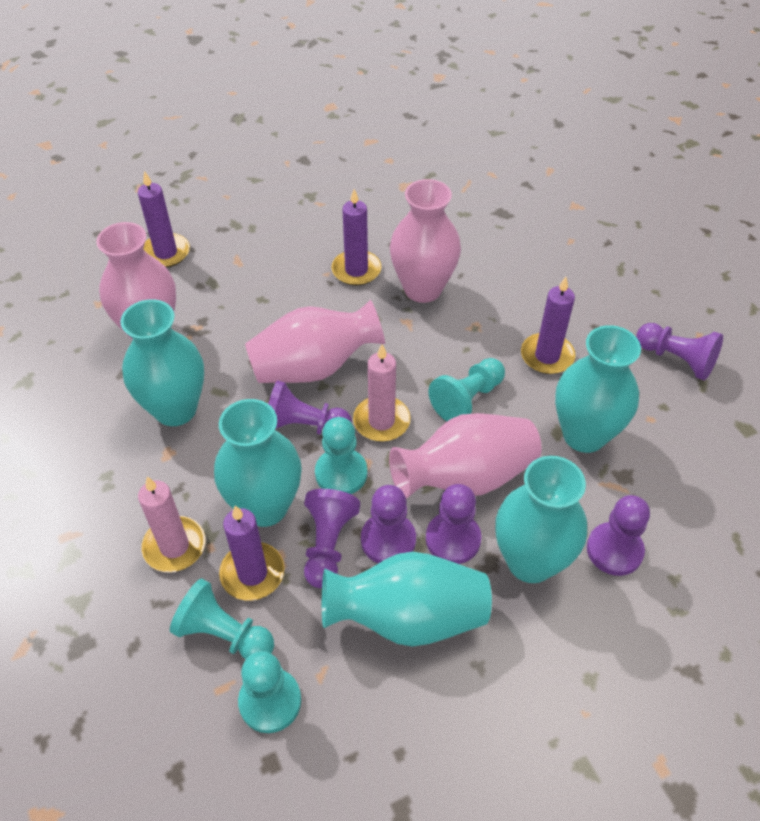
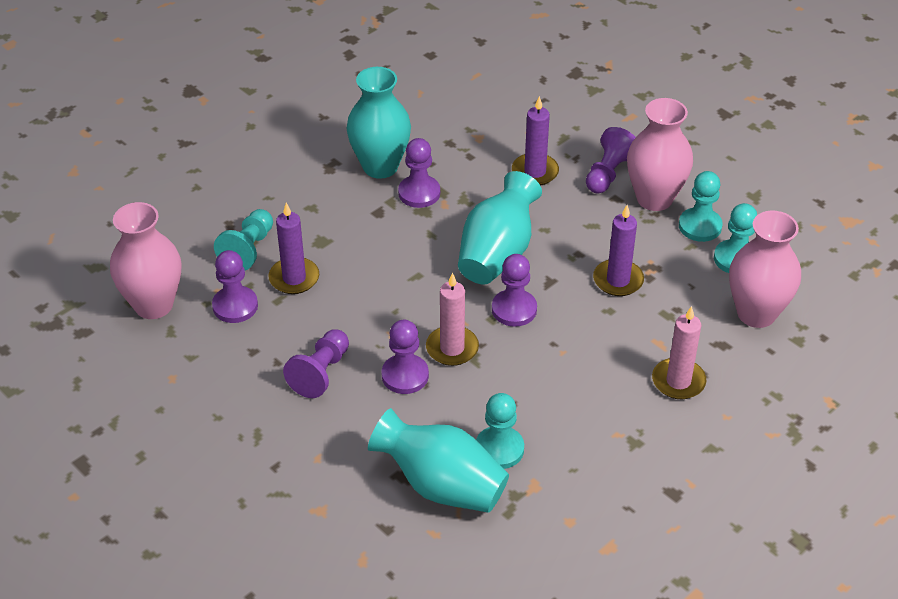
pink vase: [96,222,176,340] [245,300,385,383] [389,413,542,498] [390,179,461,303] = 4 -> [110,202,181,319] [627,98,693,211] [729,211,801,328] = 3
purple candle: [138,171,190,268] [219,505,284,601] [332,189,381,286] [521,277,575,374] = 4 -> [269,203,319,294] [512,96,559,185] [593,205,644,296] = 3
turquoise vase: [120,299,204,426] [214,399,302,527] [322,551,492,647] [495,456,587,583] [555,325,641,453] = 5 -> [346,67,411,179] [368,408,509,513] [458,171,542,284] = 3

